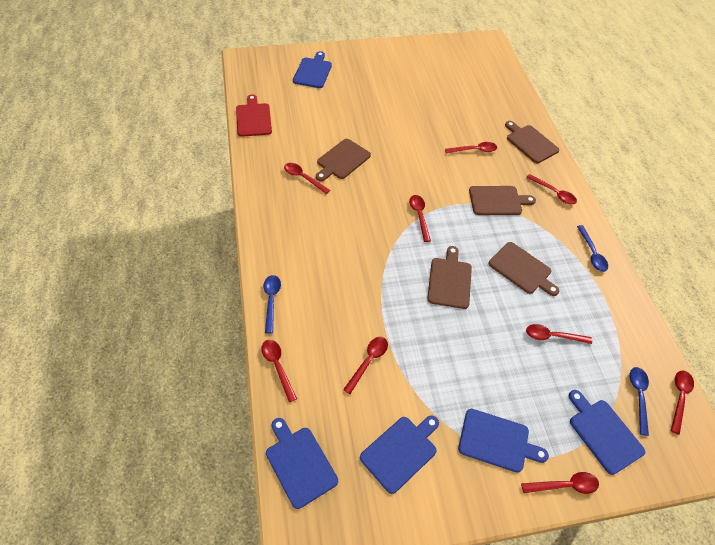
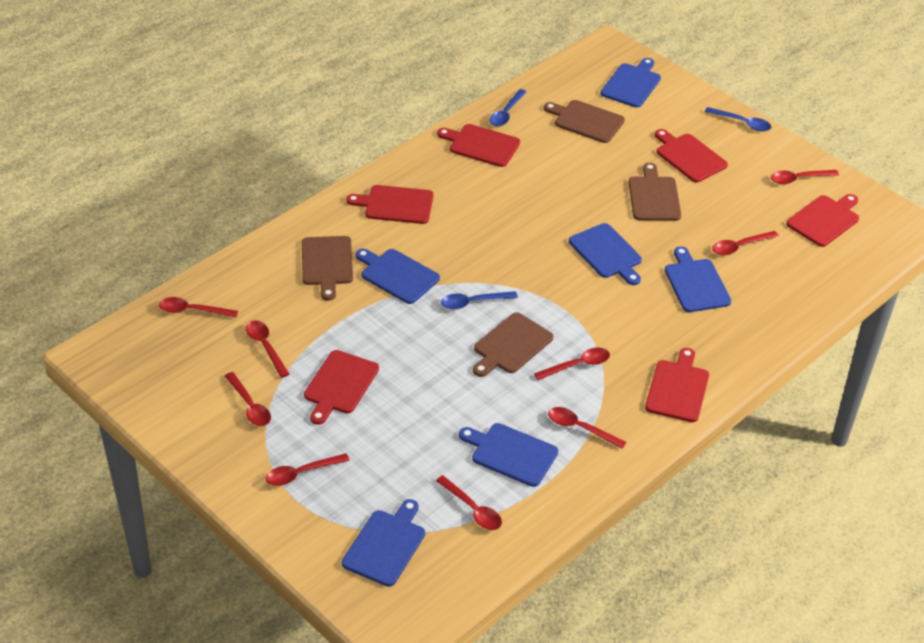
blue cutting board: [266,418,338,509] [293,51,332,88] [360,416,439,494] [458,409,549,473] [569,390,645,475] = 5 -> [342,499,425,587] [356,249,440,304] [459,423,558,487] [569,223,642,285] [600,58,661,108] [665,246,731,312] = 6
brown cutting board: [316,139,371,181] [427,246,472,309] [469,186,536,215] [488,242,559,296] [505,121,559,163] = 5 -> [302,236,353,301] [473,312,553,377] [544,100,625,143] [628,163,681,221] = 4
red cutting board: [236,94,272,137] = 1 -> [304,350,379,425] [346,185,434,224] [437,124,520,167] [645,348,709,422] [655,129,728,182] [786,194,859,247] = 6

